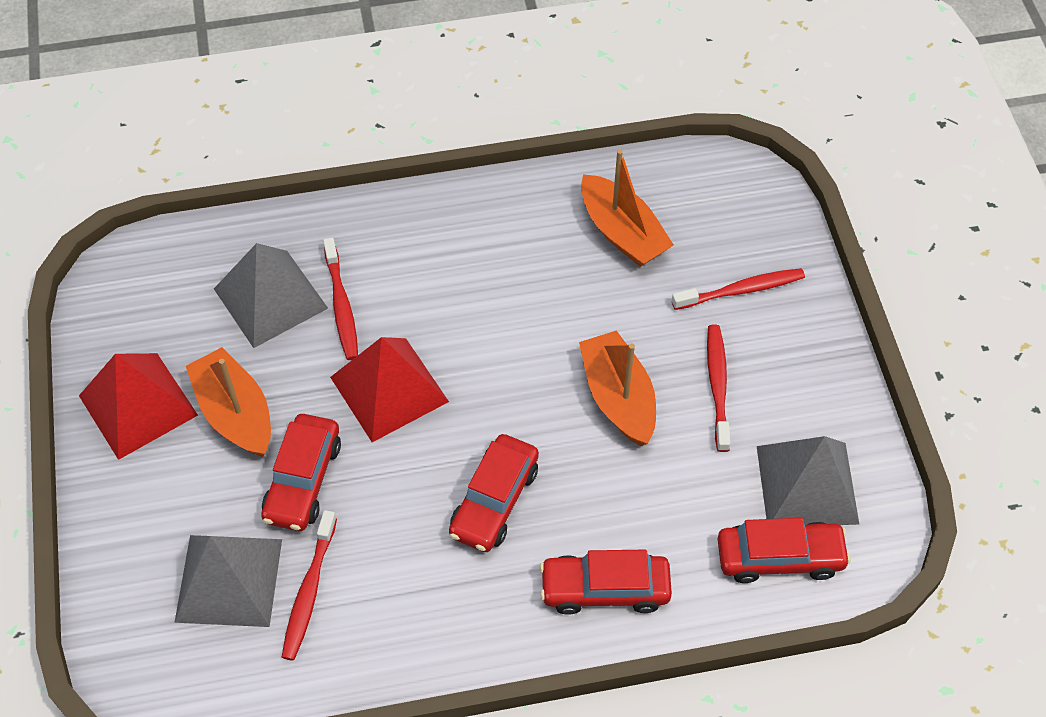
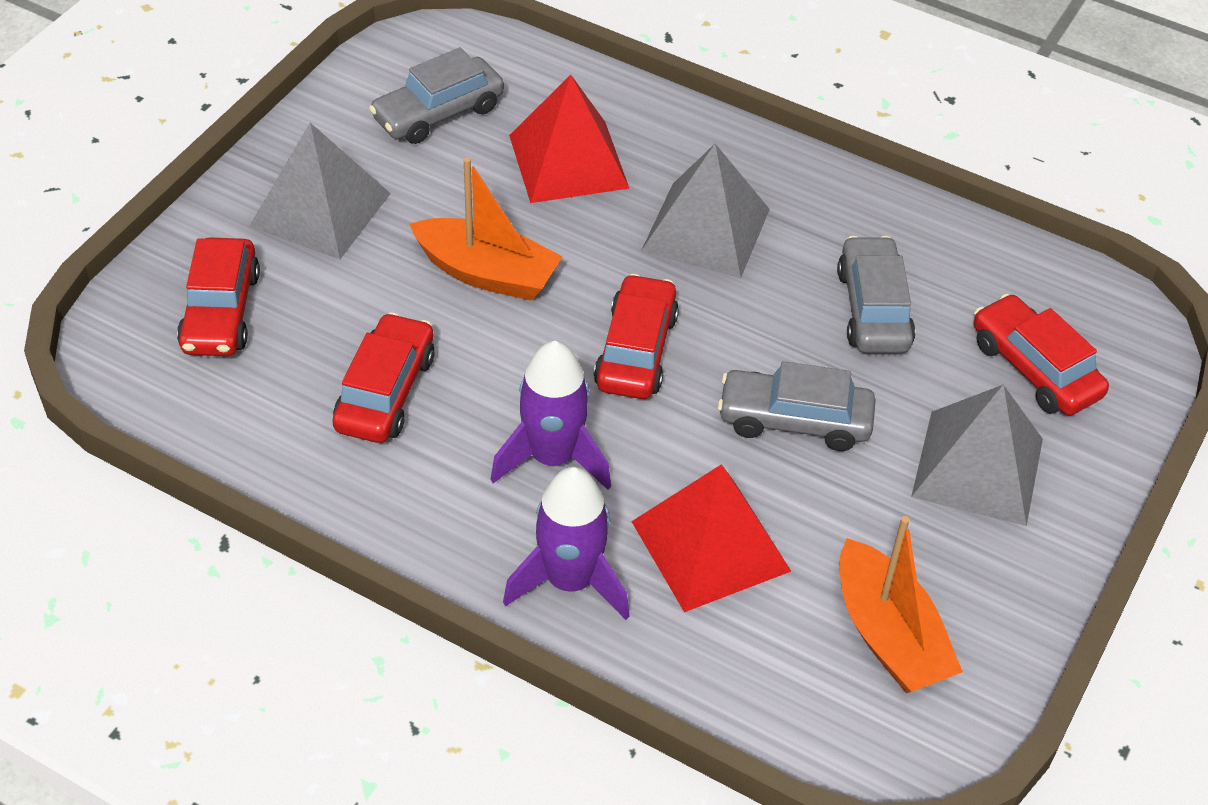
grey car: none = 0 -> [369,47,504,144] [718,361,876,451] [837,236,916,353] = 3
orange boat: [186,347,271,457] [579,330,656,446] [581,149,674,267] = 3 -> [409,157,563,301] [839,516,963,693] = 2
purple rocket: none = 0 -> [491,341,611,490] [503,467,629,620] = 2
red toothbrush: [282,510,337,661] [323,238,358,360] [672,268,805,310] [707,325,731,452] = 4 -> none = 0

